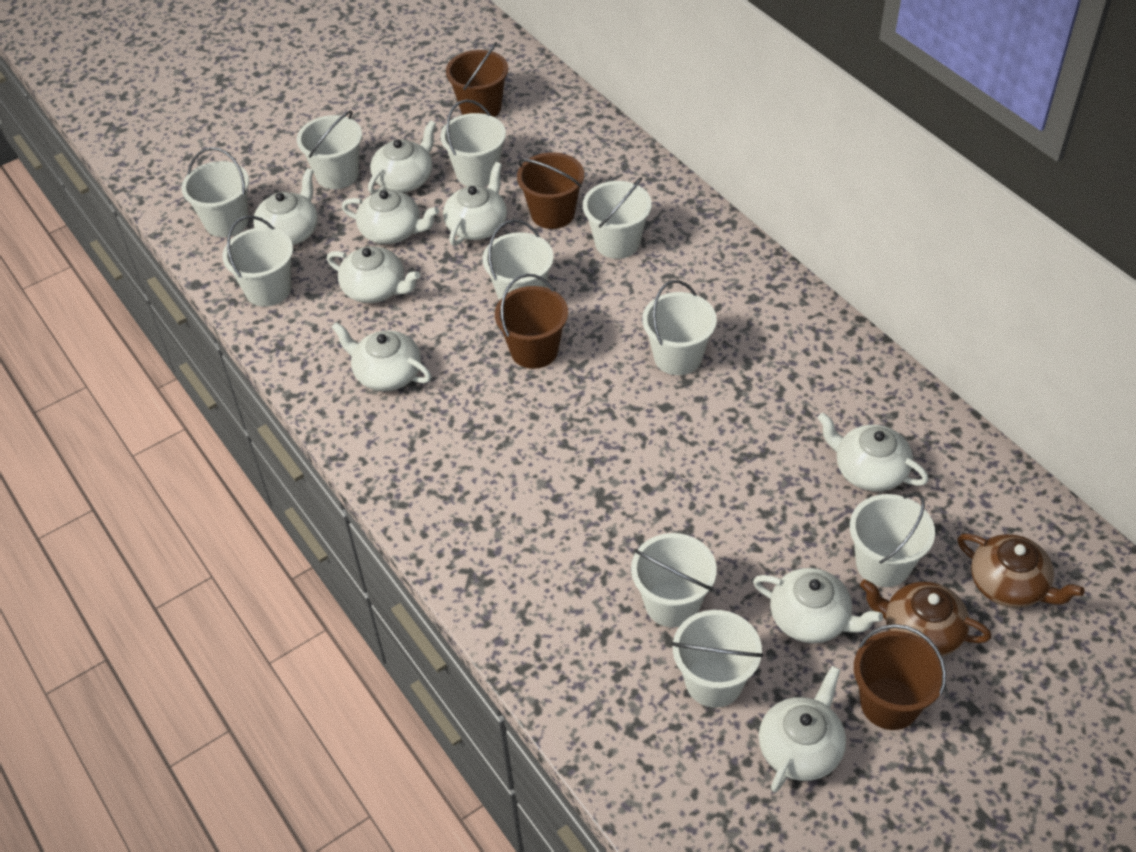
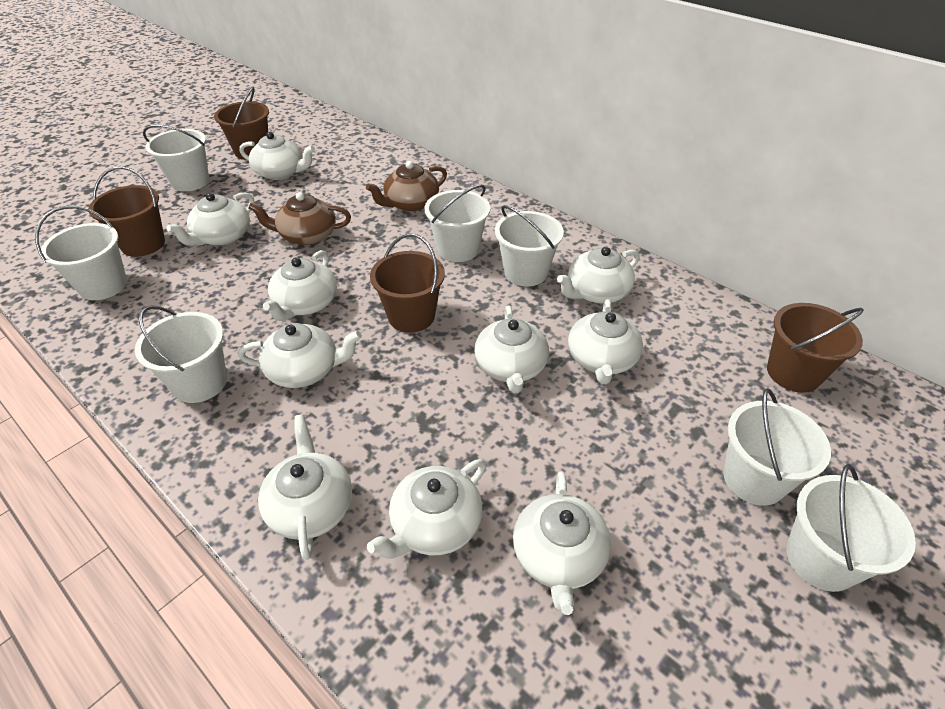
white bucket: [181,147,249,237] [222,216,293,307] [297,110,362,189] [440,99,506,187] [483,220,554,301] [583,177,652,259] [631,533,717,627] [642,280,717,375] [671,610,763,708] [850,493,935,587] = 10 -> [35,206,127,300] [135,305,227,403] [143,125,209,192] [425,185,490,262] [495,205,564,286] [723,388,831,506] [786,464,916,592] = 7
white teapot: [253,168,318,245] [327,246,420,303] [331,322,431,391] [342,189,439,244] [368,120,436,194] [443,162,507,246] [753,568,883,643] [759,666,846,793] [818,413,929,491] = 9 -> [166,192,254,246] [238,323,362,388] [239,132,315,180] [258,415,352,560] [263,250,337,321] [367,459,486,559] [474,306,549,393] [513,471,611,615] [557,247,639,303] [568,299,643,385] = 10

